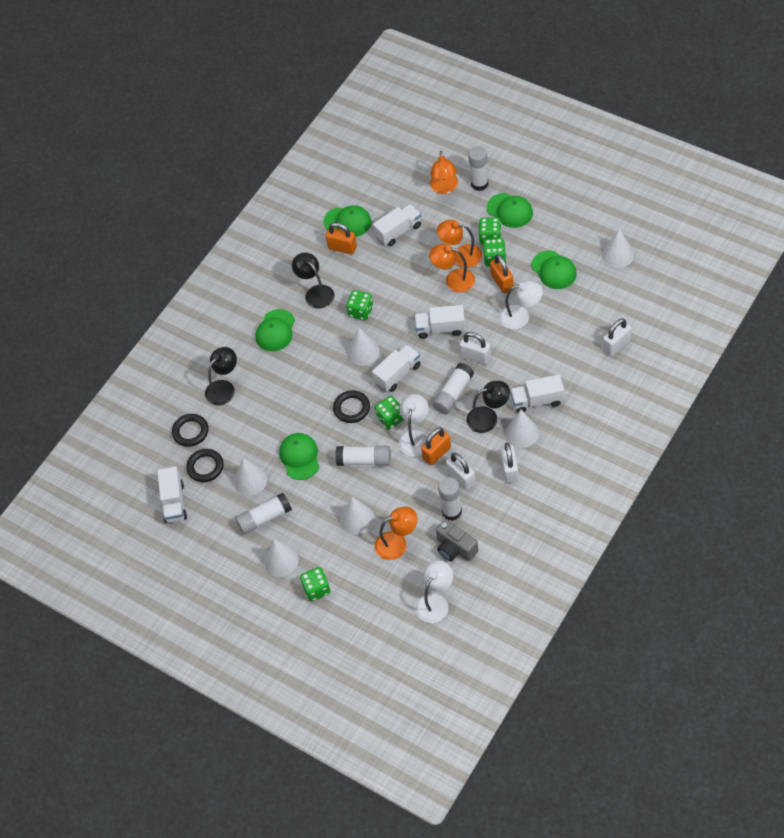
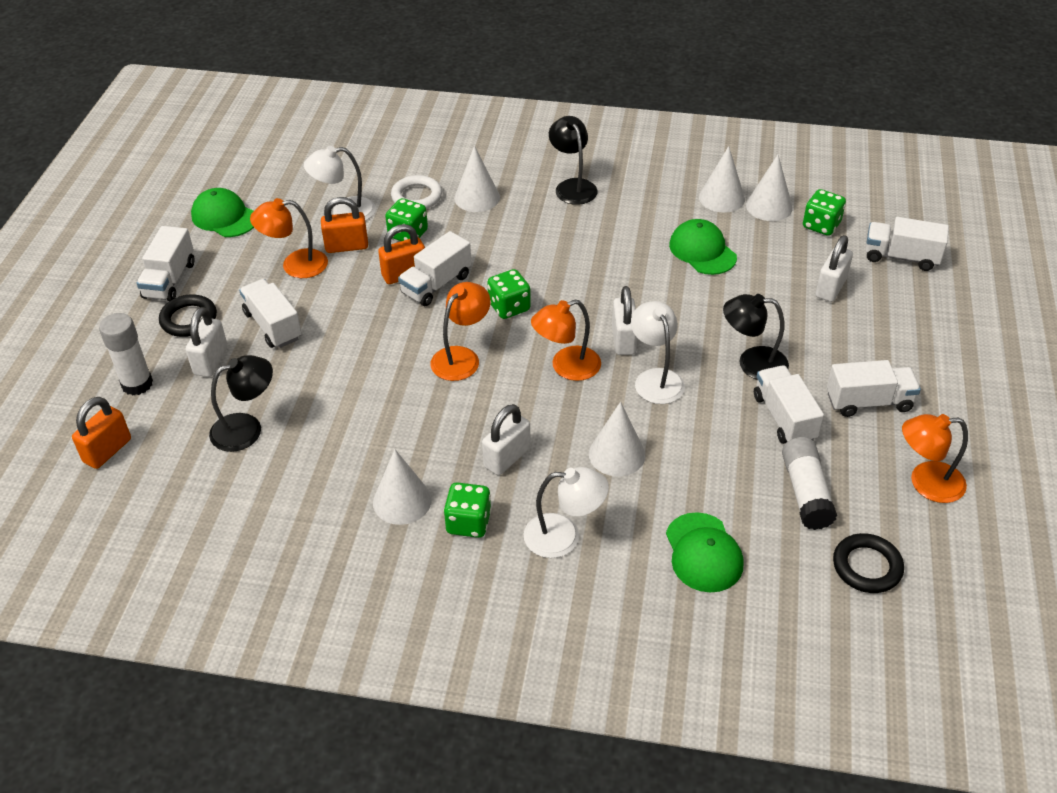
black ring: [172,414,208,447] [186,449,224,482] [333,390,370,423] = 3 -> [159,294,217,337] [833,533,904,593] = 2
green cap: [255,309,295,351] [279,433,319,480] [323,205,371,237] [487,193,533,228] [531,250,577,289] = 5 -> [191,188,254,237] [666,512,743,592] [669,219,737,275] = 3
green dice: [300,567,330,601] [346,290,373,320] [375,396,404,429] [479,218,502,245] [483,238,506,266] = 5 -> [385,198,428,241] [444,482,491,538] [487,269,531,319] [803,189,846,236] = 4
grey camera: [436,519,478,561] = 1 -> none = 0
white cone: [234,458,267,496] [264,539,298,577] [340,497,374,534] [347,327,379,366] [505,410,539,448] [602,229,634,268] = 6 -> [373,449,432,525] [454,146,500,212] [589,402,646,476] [699,146,745,213] [746,155,793,221] = 5
white glue stick: [235,493,292,534] [336,446,391,466] [433,363,474,414] [438,477,462,521] [468,146,489,191] = 5 -> [99,313,153,395] [782,437,837,530] = 2
white ring: none = 0 -> [391,175,442,209] = 1
white truck: [157,466,187,523] [372,345,421,392] [373,204,421,246] [415,305,465,339] [510,375,564,413] = 5 -> [137,226,195,301] [239,279,302,348] [398,231,471,306] [754,365,824,444] [827,360,921,417] [865,217,949,271] = 6

